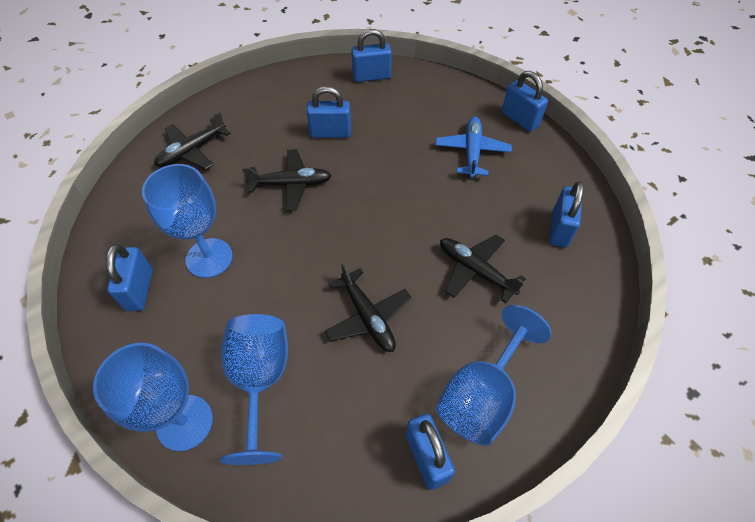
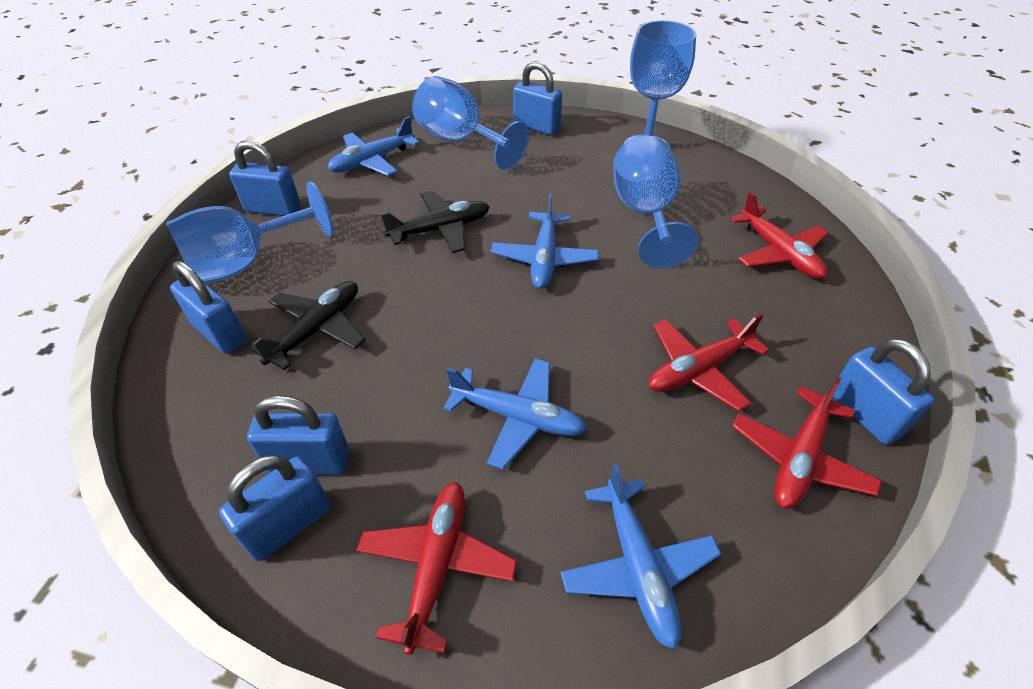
black plane: [154,111,231,170] [242,149,332,211] [324,263,411,352] [440,235,526,303] = 4 -> [249,281,366,370] [381,191,490,253] = 2
blue plane: [435,117,512,178] = 1 -> [328,116,419,176] [443,359,586,470] [491,193,599,289] [560,463,721,650] = 4
red plane: none = 0 -> [356,482,517,655] [649,314,769,411] [730,192,828,279] [732,377,882,509] = 4

